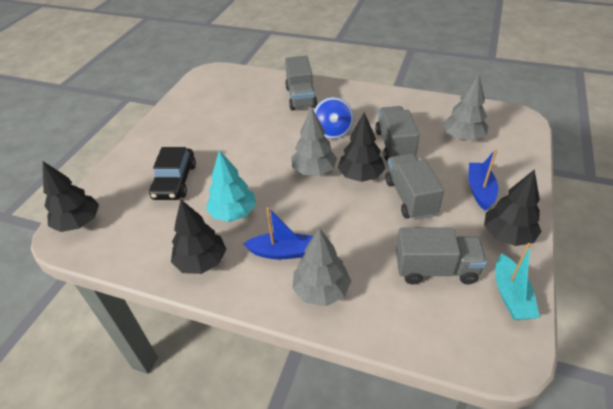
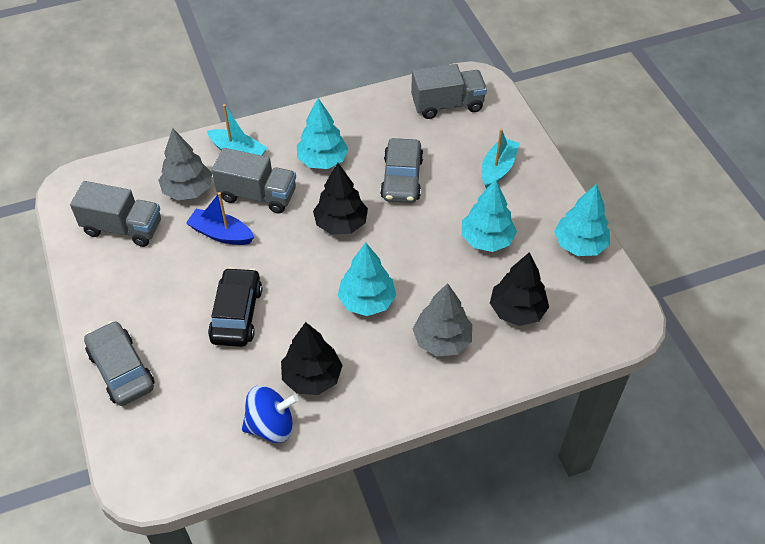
black tree: [43,161,99,232] [171,200,226,274] [338,112,385,182] [484,169,542,246] = 4 -> [281,322,343,395] [313,163,368,235] [490,252,549,326] = 3
blue boat: [243,207,313,260] [469,149,498,211] = 2 -> [186,192,254,245] = 1
grey car: none = 0 -> [84,321,154,406] [380,138,424,203] = 2
grey tree: [291,107,337,176] [292,228,351,306] [443,74,488,141] = 3 -> [158,128,212,200] [413,283,472,356] = 2
grey truck: [285,56,317,111] [375,106,420,161] [386,153,444,220] [396,227,487,285] = 4 -> [70,181,161,247] [212,148,296,214] [411,64,487,119] = 3
turquoise boat: [495,243,540,320] = 1 -> [207,104,267,156] [481,129,520,189] = 2
turquoise tree: [206,150,256,222] = 1 -> [297,98,348,169] [338,243,396,316] [461,179,517,252] [554,184,610,256] = 4

